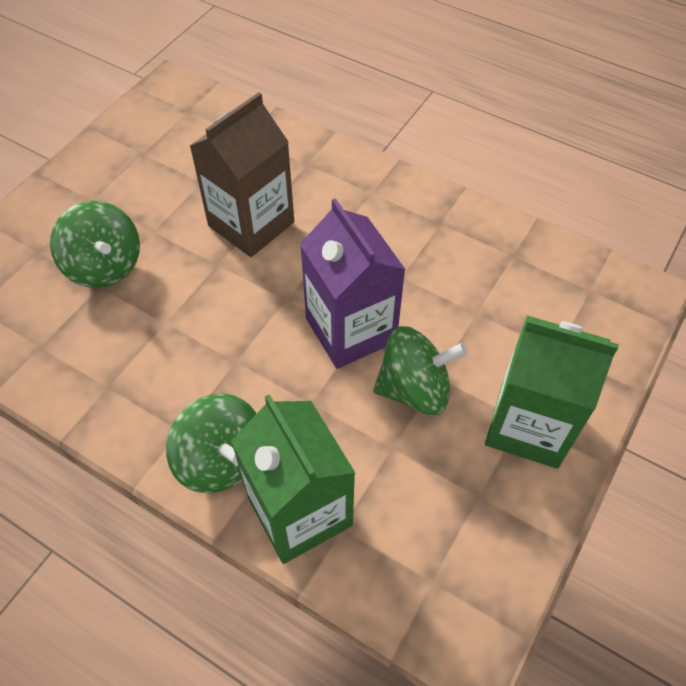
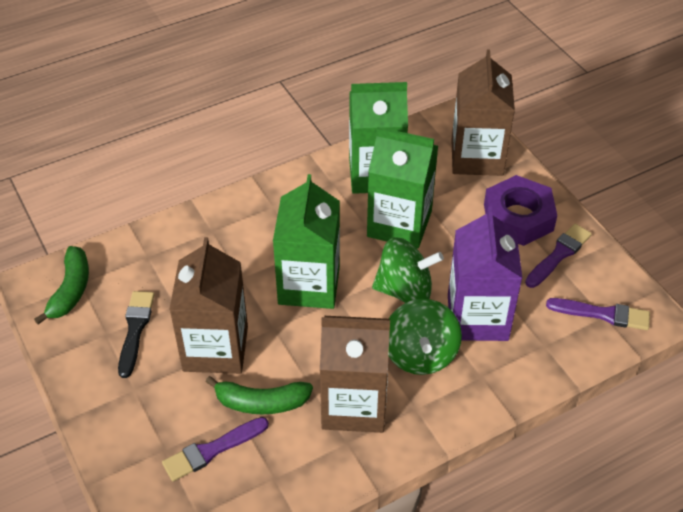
black brush: none = 0 -> [118,291,154,378] = 1
brown carton: [190,92,294,257] = 1 -> [169,237,248,374] [320,316,390,433] [451,49,515,176] = 3
green banana: none = 0 -> [34,246,89,324] [206,376,313,414] = 2
green carton: [231,394,355,564] [485,316,619,469] = 2 -> [273,174,340,309] [349,82,408,194] [367,127,438,249] = 3
green spinning top: [50,201,140,288] [166,393,257,493] [373,326,467,415] = 3 -> [372,237,444,303] [388,299,462,375] = 2
purple brush: none = 0 -> [162,417,269,481] [525,224,592,288] [546,298,650,330] = 3
purple nut: none = 0 -> [484,175,557,246] = 1

